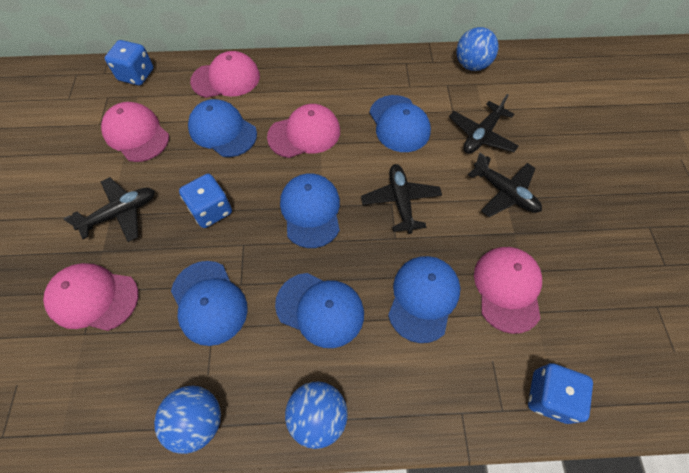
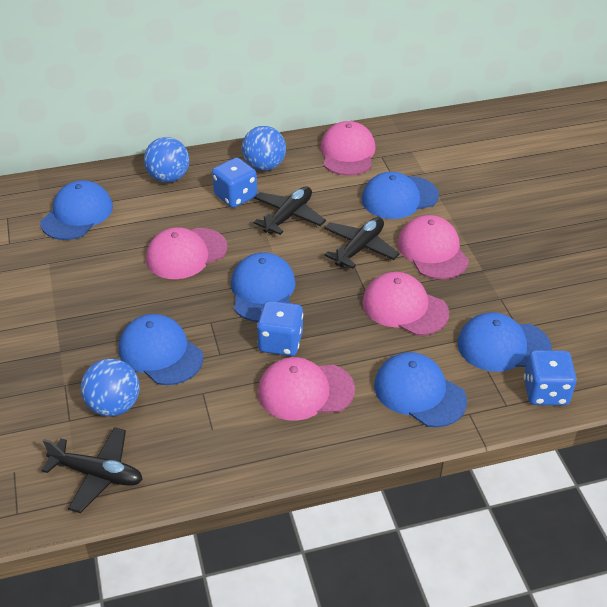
black plane: [63,177,155,242] [361,164,442,234] [449,94,519,154] [468,153,542,217] = 4 -> [41,427,143,513] [254,186,326,235] [324,217,400,269] = 3

